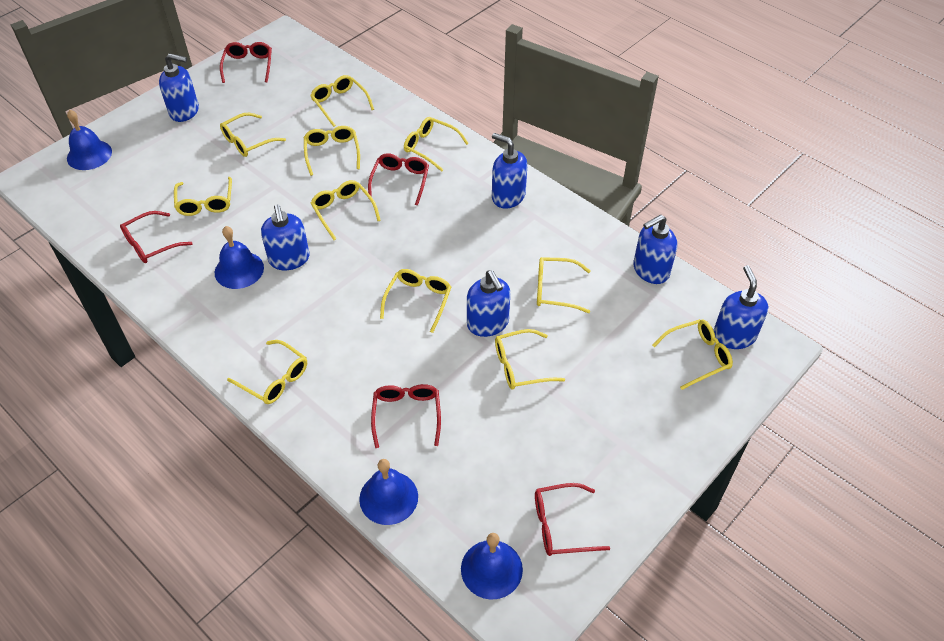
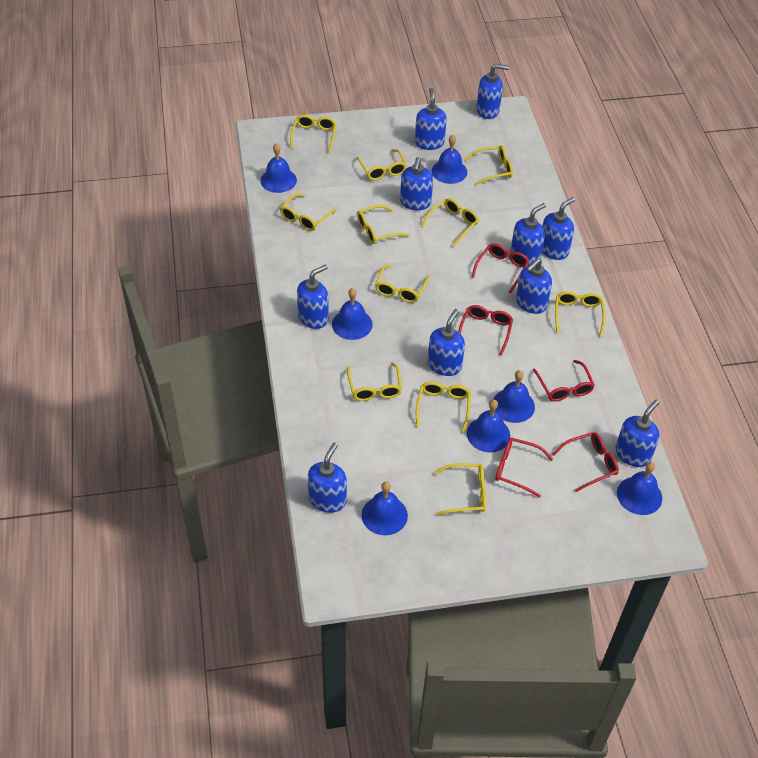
blue bell: [67,110,112,170] [215,226,264,289] [359,459,418,525] [461,533,523,600] = 4 -> [260,143,297,193] [332,288,373,340] [362,481,408,535] [431,135,467,184] [467,400,510,453] [493,370,535,423] [617,462,662,515] = 7
blue soap dispenser: [159,53,199,122] [261,205,310,270] [467,270,510,337] [492,133,527,209] [633,215,677,284] [713,265,768,349] = 6 -> [297,264,329,329] [308,443,347,513] [400,157,433,210] [415,88,447,150] [428,309,465,376] [476,64,509,119] [511,203,546,266] [516,258,552,314] [542,197,575,260] [616,400,659,467] = 10

